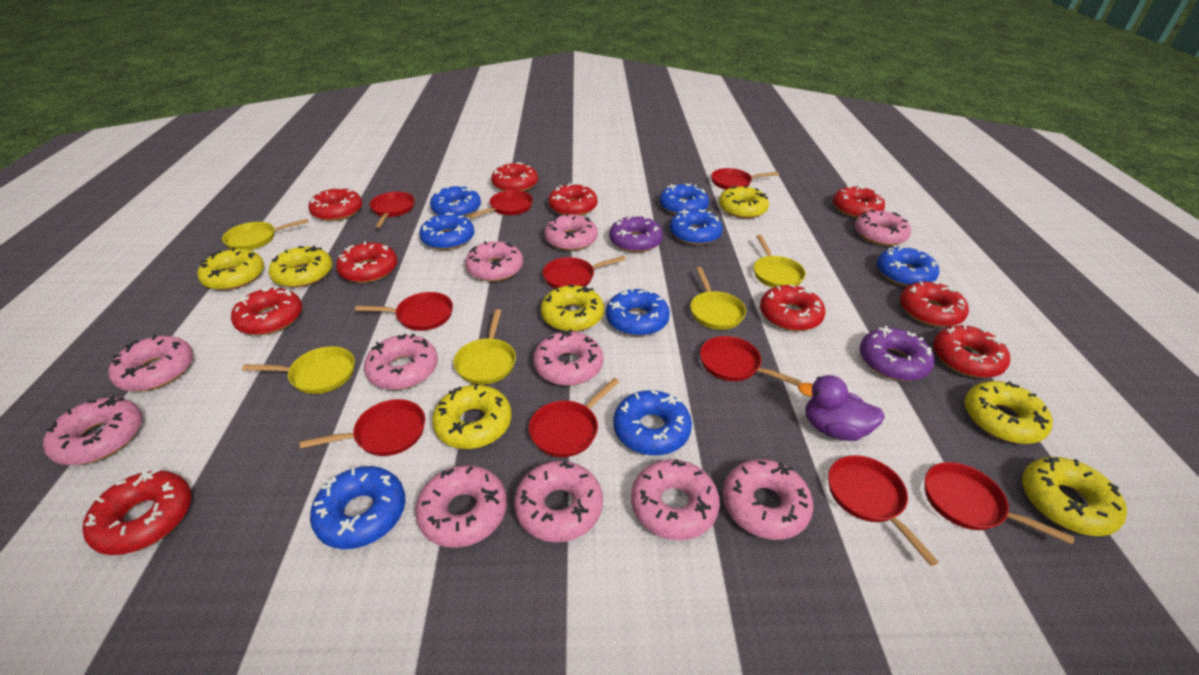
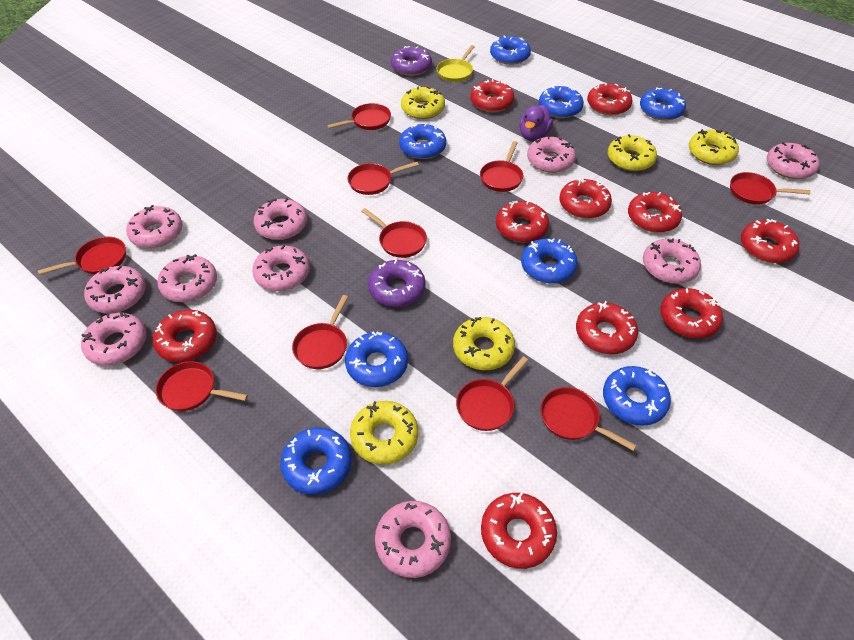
pink donut: [43,396,143,465] [108,335,193,391] [364,334,438,390] [415,465,507,548] [465,241,523,281] [514,461,603,542] [533,329,603,386] [544,213,598,251] [631,459,720,540] [723,459,813,540] [855,209,911,246] = 11 -> [81,312,147,366] [84,266,146,313] [126,205,183,248] [157,254,217,302] [252,245,310,291] [254,198,307,240] [375,501,451,578] [527,136,576,173] [643,238,701,284] [767,142,819,179] = 10
yellow donut: [197,247,264,290] [269,246,332,288] [432,384,511,449] [541,285,604,332] [719,185,769,219] [964,381,1053,444] [1022,457,1127,536] = 7 -> [350,401,418,465] [401,86,445,119] [453,317,515,370] [608,134,657,171] [689,129,739,165] = 5
yellow pan: [222,219,308,250] [242,346,355,394] [454,309,516,384] [690,267,746,330] [754,235,806,288] = 5 -> [436,45,475,82] = 1

